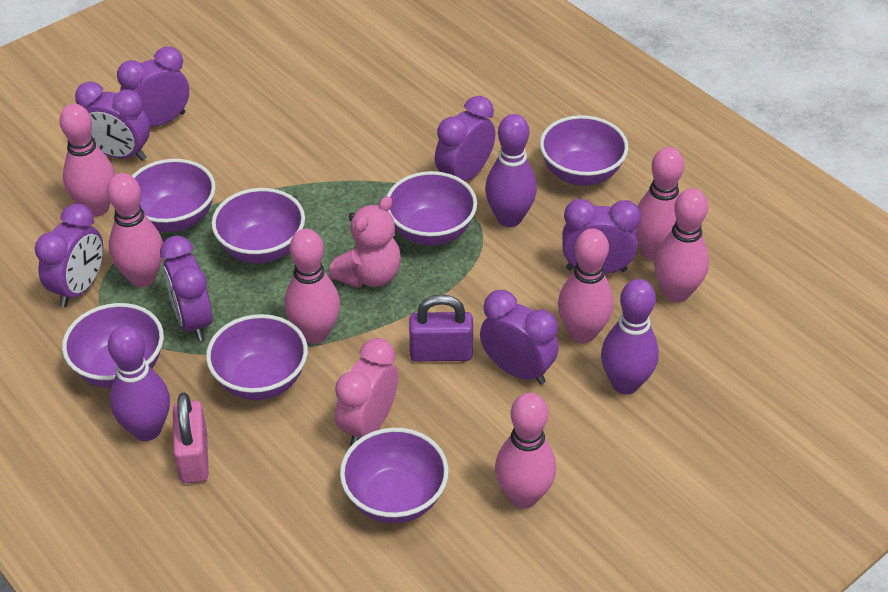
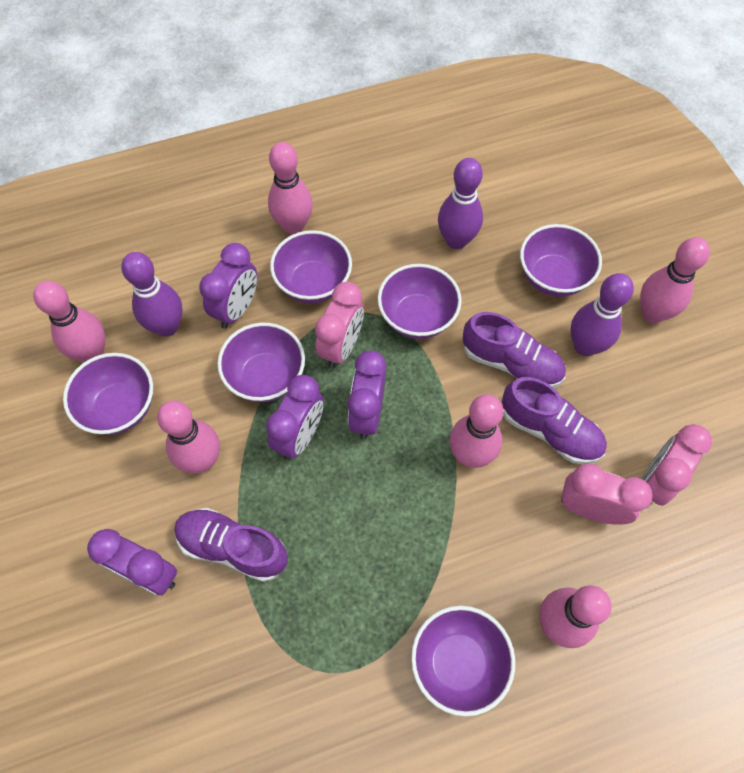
pink bowling pin: [59,104,115,217] [107,173,163,287] [285,229,340,344] [495,393,556,508] [558,228,614,343] [636,147,684,261] [654,188,709,303] = 7 -> [33,281,105,362] [157,400,220,473] [268,142,313,235] [450,394,503,468] [539,585,612,648] [640,237,710,323] = 6
pink clock: [335,338,398,446] = 1 -> [315,282,364,368] [561,463,652,524] [641,424,712,506] = 3
pink padlock: [173,392,209,483] = 1 -> none = 0
pink teddy bear: [329,196,401,288] = 1 -> none = 0
purple bowl: [62,303,164,388] [132,159,216,232] [206,314,308,400] [212,188,305,263] [340,428,449,523] [387,171,477,246] [540,115,628,186] = 7 -> [63,353,153,435] [217,323,305,402] [270,230,352,303] [378,264,462,339] [411,605,515,717] [520,224,602,297] = 6
purple clock: [35,203,103,307] [75,81,150,161] [117,47,189,127] [160,235,213,341] [435,96,496,181] [480,290,559,385] [562,199,641,274] = 7 -> [87,529,177,595] [199,243,257,328] [266,375,323,460] [348,350,386,439] = 4
purple padlock: [409,294,473,362] = 1 -> none = 0
purple shoe: none = 0 -> [174,508,288,582] [463,312,566,388] [502,377,607,464] = 3

